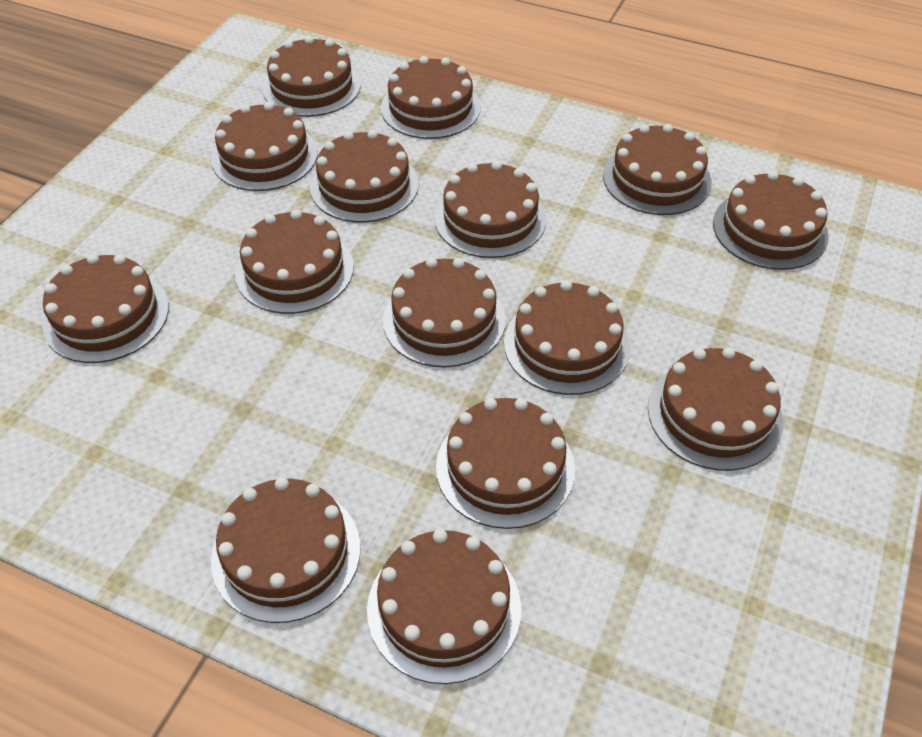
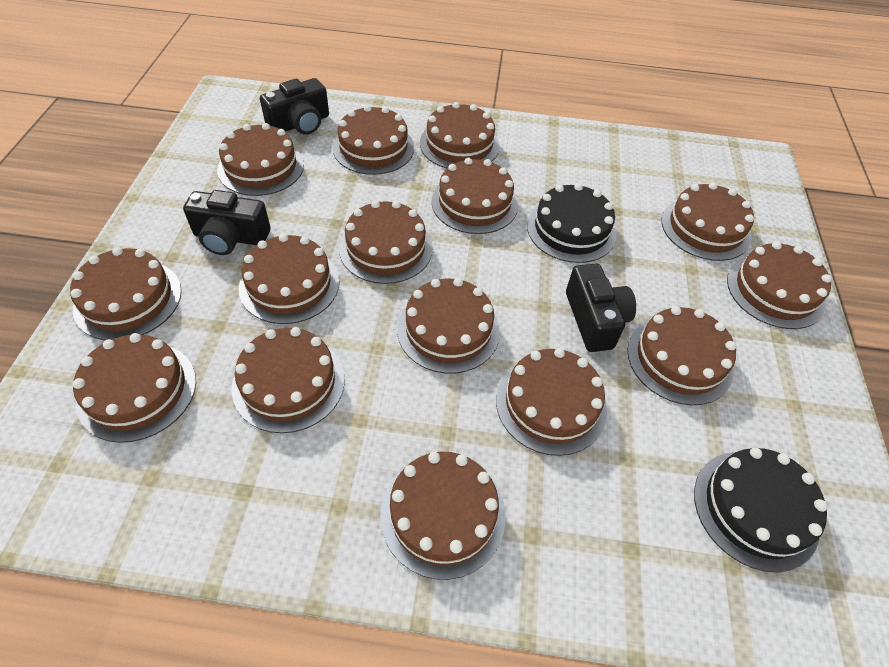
black cake: none = 0 -> [527,183,617,263] [694,448,828,572] = 2
black camera: none = 0 -> [183,190,271,255] [260,78,329,135] [566,263,636,352] = 3

